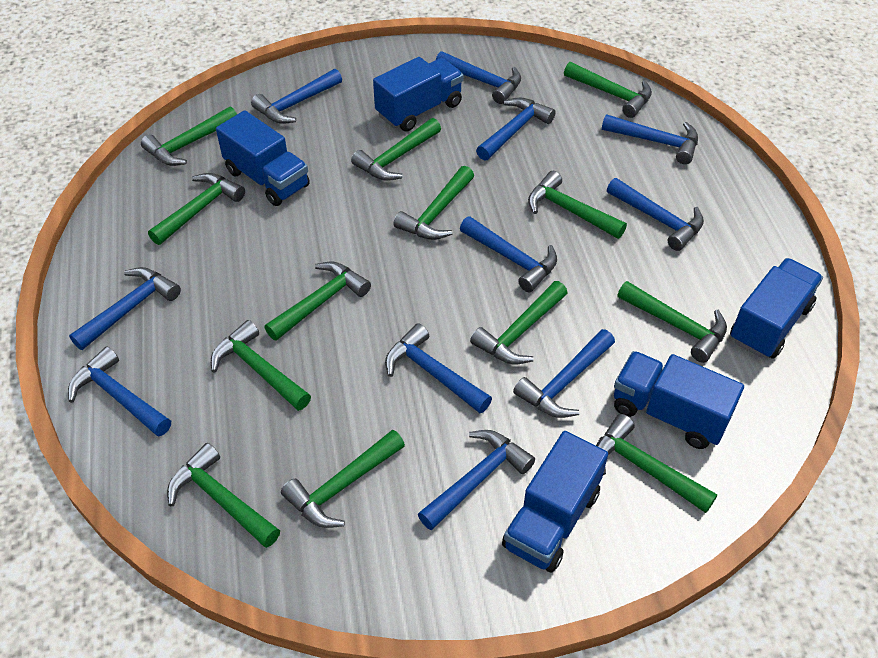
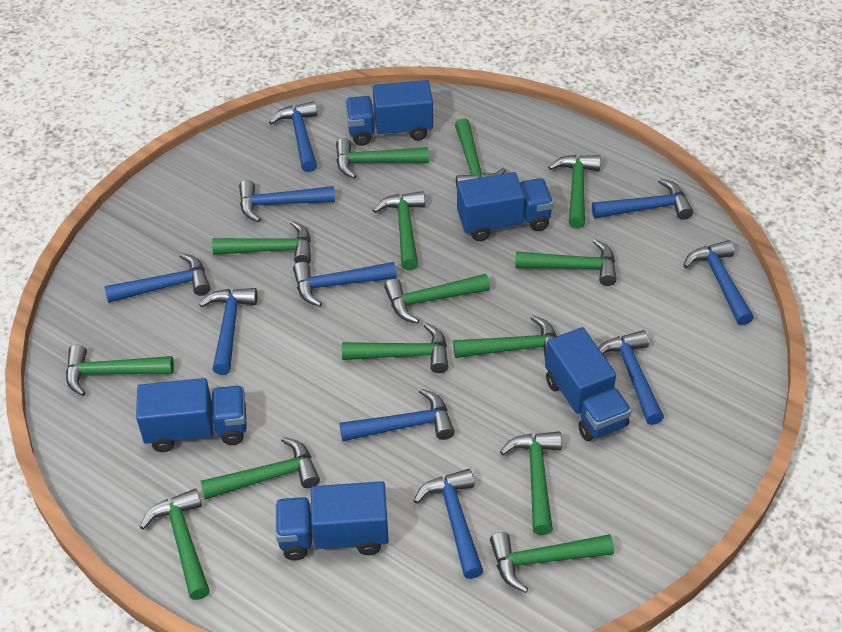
blue hammer: [68,346,171,437] [69,267,181,350] [251,69,342,124] [385,323,492,413] [418,430,535,530] [436,51,521,104] [460,216,557,292] [476,98,556,161] [513,329,615,418] [602,114,698,164] [607,178,704,251] = 11 -> [104,253,211,303] [199,288,257,375] [239,180,335,222] [269,101,317,172] [293,262,397,307] [339,389,455,441] [414,469,483,579] [592,178,693,220] [598,330,664,425] [683,240,754,325] = 10
green hammer: [141,106,237,166] [148,173,245,245] [167,443,280,548] [211,320,311,411] [264,262,371,341] [281,430,405,528] [351,118,441,181] [394,166,474,240] [470,281,567,364] [528,171,627,239] [564,62,652,118] [596,414,718,513] [618,281,727,363] = 13 -> [66,345,174,396] [140,488,210,600] [201,437,320,500] [212,221,311,264] [336,138,429,179] [342,323,448,373] [373,191,425,270] [384,274,490,324] [453,315,557,360] [455,118,506,187] [490,532,614,593] [500,431,562,535] [515,239,617,286] [548,155,601,229] = 14

